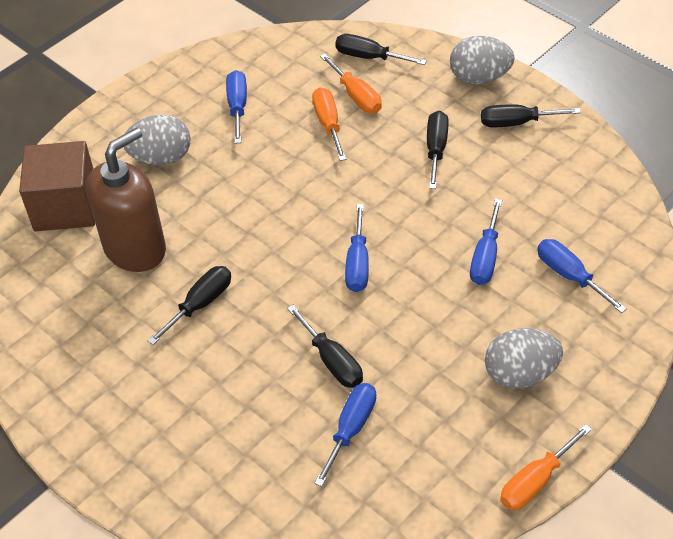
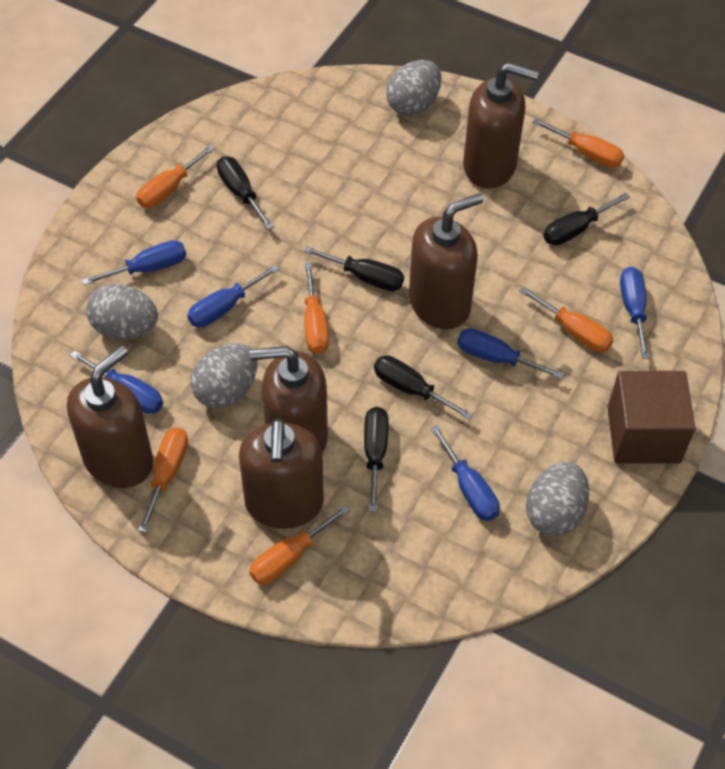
blue screwdriver: [226,70,247,144] [314,383,376,487] [345,204,369,292] [470,199,502,285] [537,239,627,313] = 5 -> [70,350,163,414] [82,240,186,285] [187,264,280,328] [430,425,500,521] [457,328,564,379] [620,267,650,359] = 6
brown soap dispenser: [86,128,166,272] = 1 -> [67,346,153,488] [239,418,324,529] [250,346,328,453] [409,193,483,329] [463,62,539,189] = 5
grey egg: [124,114,190,165] [450,36,515,84] [485,328,563,388] = 3 -> [86,284,158,339] [191,343,258,409] [386,60,442,116] [526,462,589,536] = 4
orange screwdriver: [312,87,346,161] [320,54,382,113] [500,424,592,510] = 3 -> [136,144,216,208] [138,428,188,532] [249,505,350,584] [304,263,329,354] [519,286,613,352] [532,118,624,168] = 6

